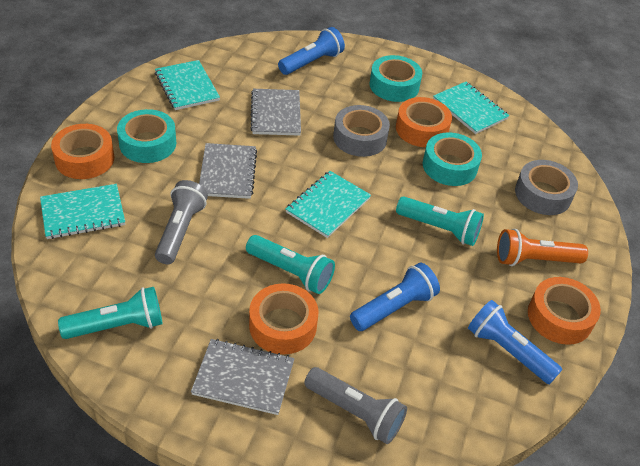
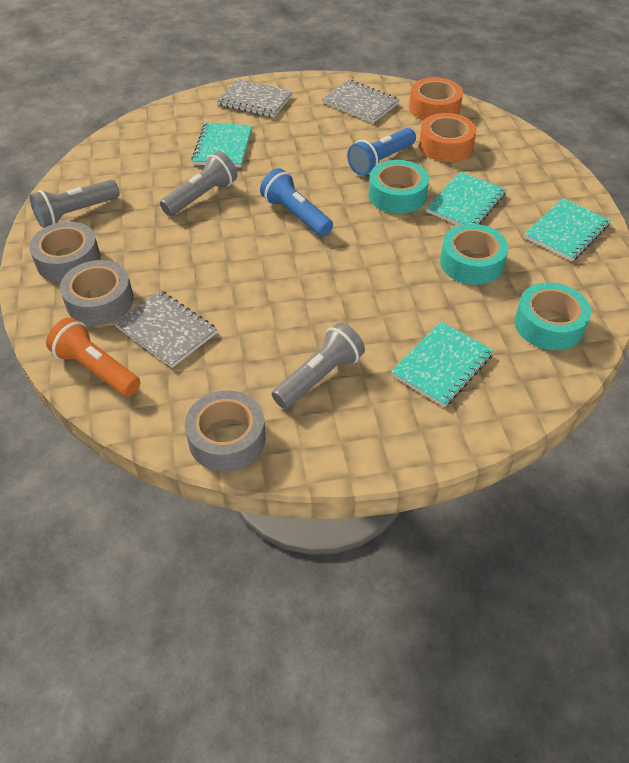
blue flashlight: [278,27,345,75] [350,263,440,331] [468,300,562,384] = 3 -> [260,168,333,237] [347,128,416,176] = 2
grey flashlight: [155,180,208,264] [304,367,407,444] = 2 -> [29,180,120,228] [160,151,238,216] [272,322,365,409] = 3
grey tape: [333,105,390,157] [515,160,578,215] = 2 -> [29,222,101,282] [60,260,134,325] [185,390,266,471] = 3
orange tape: [51,124,114,179] [249,283,318,354] [396,97,452,147] [528,277,601,345] = 4 -> [409,77,463,121] [419,113,477,162] = 2
turquoise flashlight: [58,287,163,339] [246,235,335,294] [396,197,484,246] = 3 -> none = 0

